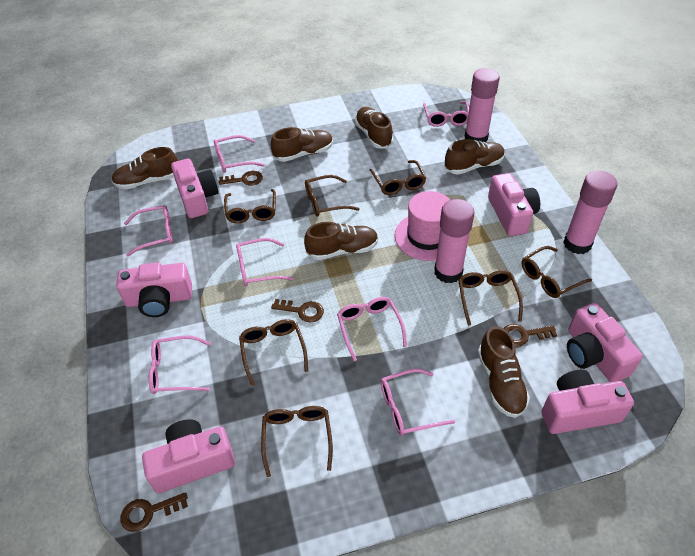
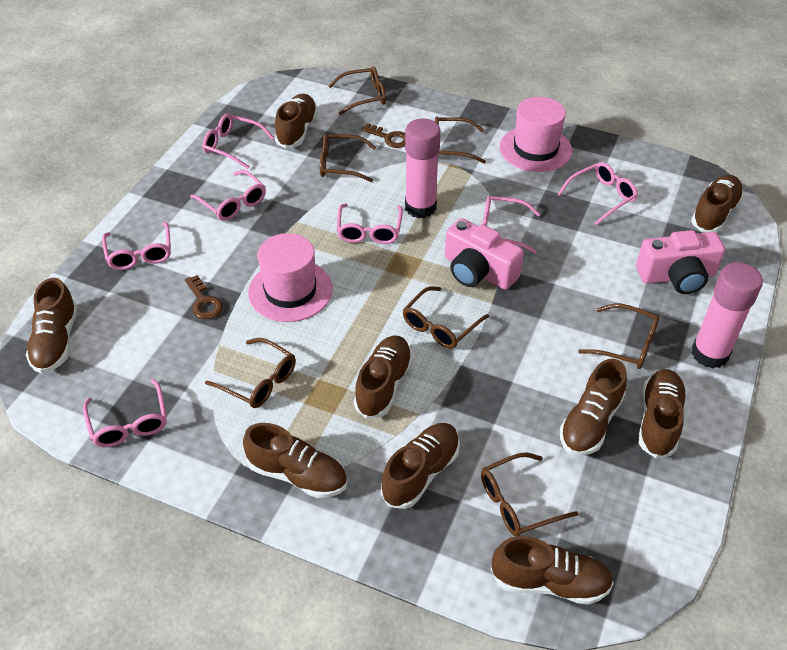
brown key: [121,492,188,532] [218,171,263,186] [271,299,324,323] [503,324,557,347] = 4 -> [185,275,223,319] [361,123,405,148] = 2
brown shoe: [112,147,178,189] [271,127,333,162] [304,222,378,260] [355,107,393,149] [445,139,505,174] [478,326,530,418] = 6 -> [26,278,78,374] [243,423,347,498] [275,94,318,148] [354,336,413,419] [381,423,460,509] [491,536,614,605] [560,359,627,456] [638,369,687,458] [691,175,744,232] = 9
pink camera: [116,262,192,317] [142,419,235,493] [171,159,218,218] [488,173,540,236] [542,370,634,434] [567,303,643,382] = 6 -> [445,218,524,290] [636,230,725,294] = 2
pink glue stick: [434,199,475,283] [464,68,500,142] [563,171,617,254] = 3 -> [405,119,441,218] [692,262,763,368] = 2
pink hat: [395,191,450,261] = 1 -> [248,233,333,322] [500,97,572,172] = 2

